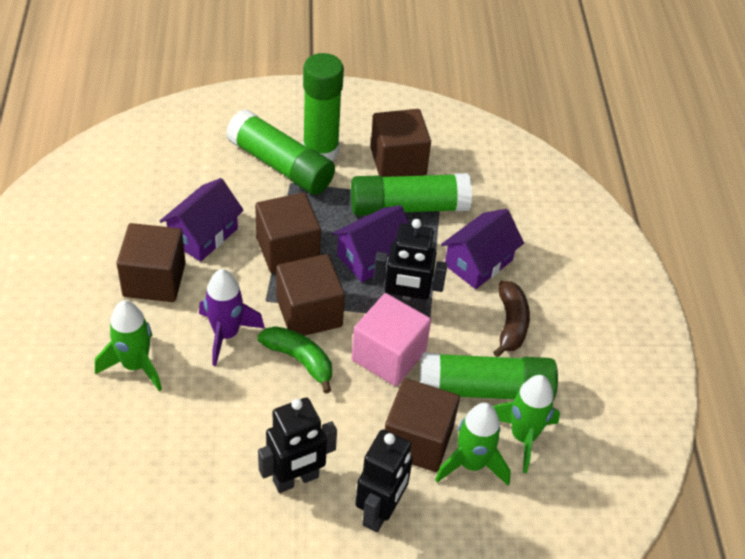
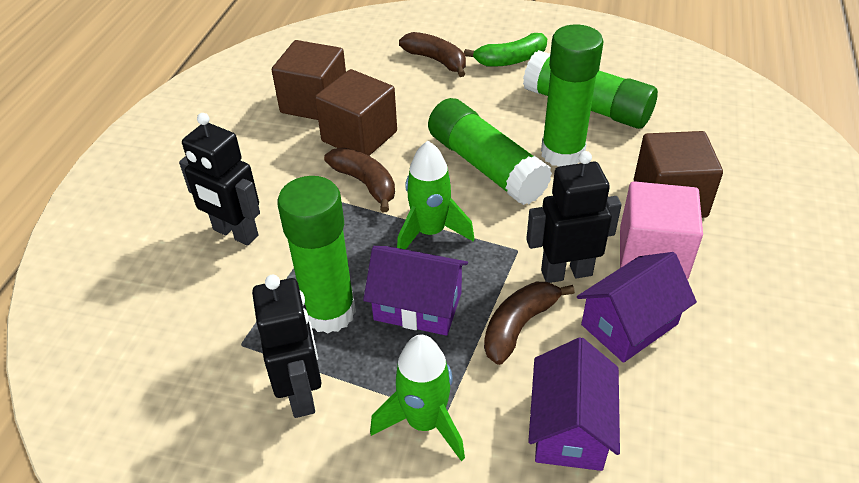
brown banana: [493,281,530,357] = 1 -> [324,148,395,212] [399,32,466,77] [484,282,575,365] = 3
brown cube: [117,223,186,302] [255,192,321,273] [276,254,345,336] [371,109,431,177] [385,378,460,472] = 5 -> [272,40,346,120] [315,69,397,156] [634,131,723,218] = 3
green rocket: [95,300,162,391] [435,403,511,486] [493,375,560,473] = 3 -> [370,335,465,461] [397,141,474,250] = 2
purple rocket: [199,269,265,366] = 1 -> none = 0

